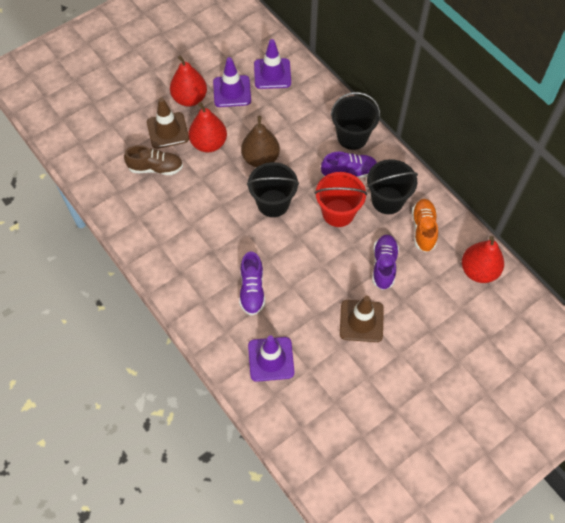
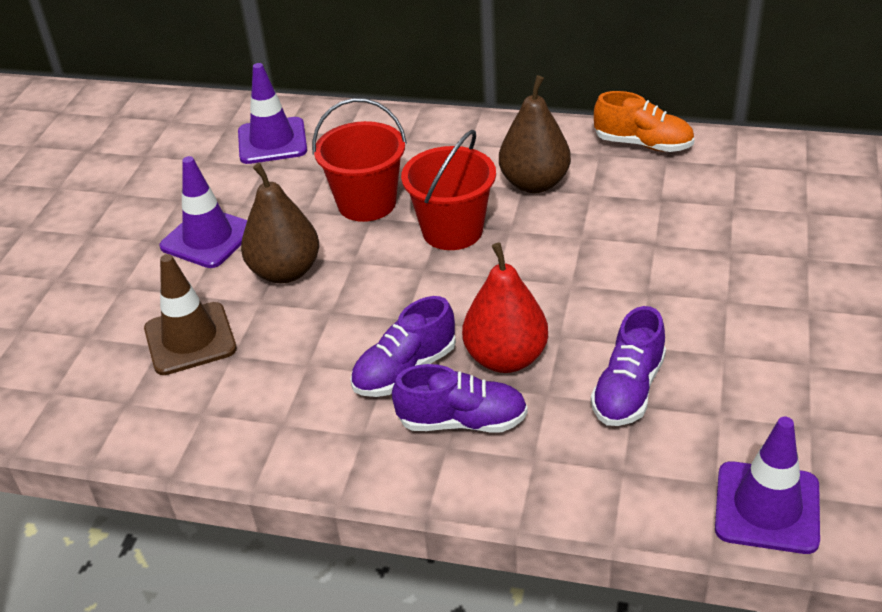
black bucket: [247,162,299,217] [331,92,380,150] [367,159,418,214] = 3 -> none = 0
brown pear: [241,116,280,167] = 1 -> [241,163,319,283] [499,75,571,193] = 2
brown shoe: [124,145,183,175] = 1 -> none = 0
brown traffic cone: [147,98,189,149] [340,296,384,342] = 2 -> [144,254,237,375] = 1
red bucket: [315,172,367,227] = 1 -> [312,98,407,222] [401,130,496,250] = 2
red pear: [170,55,207,107] [189,102,227,152] [462,236,504,283] = 3 -> [462,243,548,373] = 1

